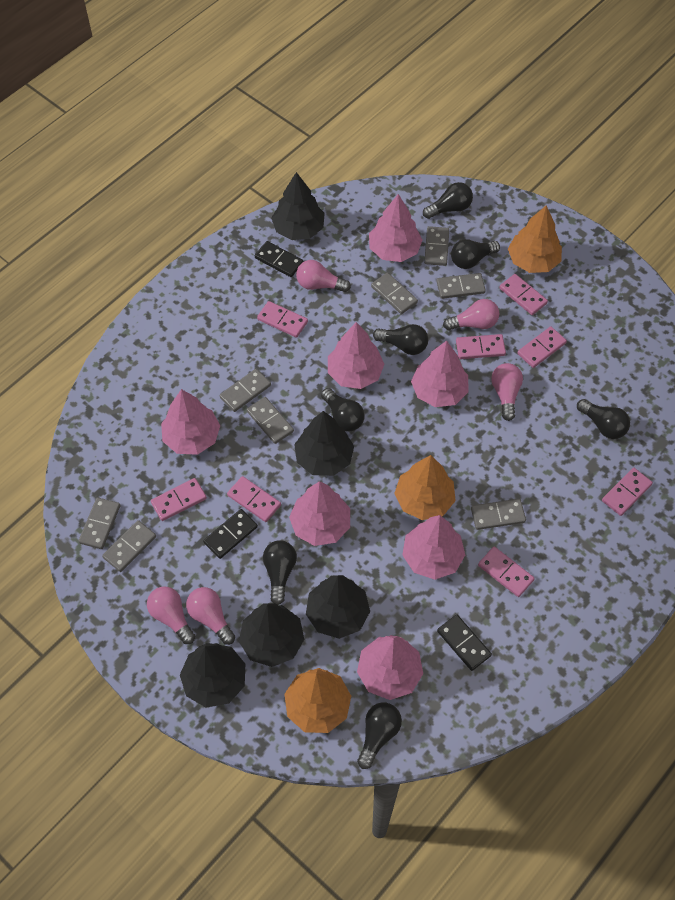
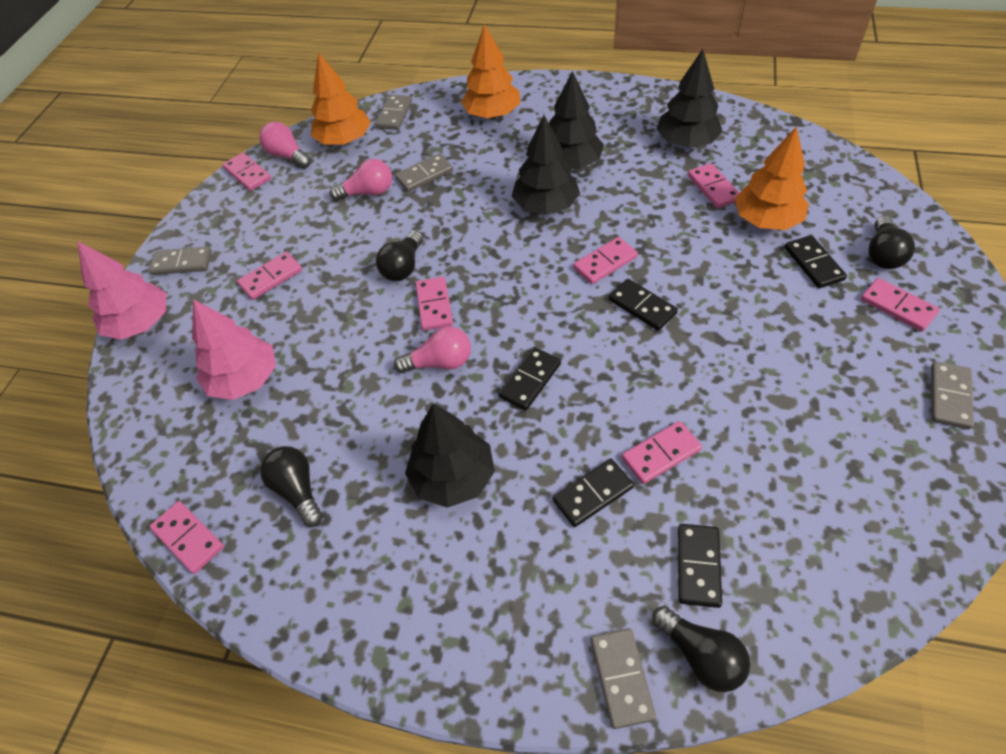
black domino: [203,509,258,559] [255,241,303,277] [437,615,492,671] = 3 -> [498,347,561,411] [552,458,634,527] [609,279,678,331] [678,524,722,608] [785,235,847,288] = 5
black light bulb: [263,540,297,605] [321,388,365,431] [357,702,402,769] [373,324,428,355] [423,182,473,219] [451,239,500,269] [577,399,630,439] = 7 -> [260,446,323,527] [376,231,423,281] [652,606,750,692] [868,216,915,269] = 4
black tree: [180,643,245,708] [239,603,304,667] [271,172,325,240] [294,411,354,476] [306,575,370,639] = 5 -> [405,403,495,508] [511,115,580,215] [549,71,604,168] [656,49,723,148] = 4
grey domino: [79,497,120,549] [102,520,156,572] [220,369,271,412] [247,397,294,444] [371,273,418,314] [424,226,449,266] [436,273,486,299] [471,499,526,530] = 8 -> [149,247,212,275] [375,95,412,130] [395,154,453,192] [590,628,656,729] [931,361,974,429] = 5
pink light bulb: [147,587,195,644] [186,587,235,645] [296,260,351,292] [443,299,499,330] [492,363,523,421] = 5 -> [259,122,311,169] [329,159,392,201] [394,327,471,373] = 3
pink tree: [161,389,220,455] [289,481,350,546] [328,322,384,389] [357,635,423,700] [369,194,422,262] [402,515,465,580] [411,341,468,407] = 7 -> [77,241,167,340] [192,299,276,400] = 2

